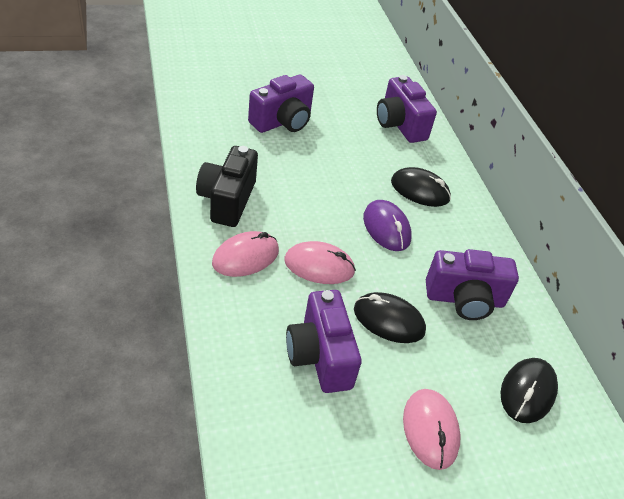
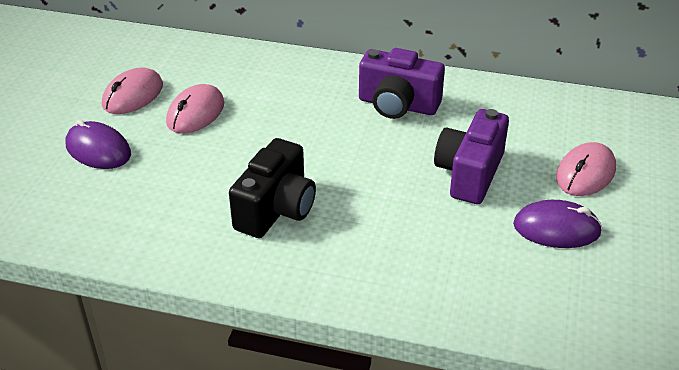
black mouse: [354,292,426,343] [391,167,451,207] [501,358,558,423] = 3 -> none = 0
purple camera: [248,75,314,133] [286,290,362,393] [377,75,437,143] [426,249,519,320] = 4 -> [359,48,445,119] [434,109,509,204] = 2
purple mouse: [363,200,412,251] = 1 -> [66,120,131,169] [513,200,602,248] = 2

